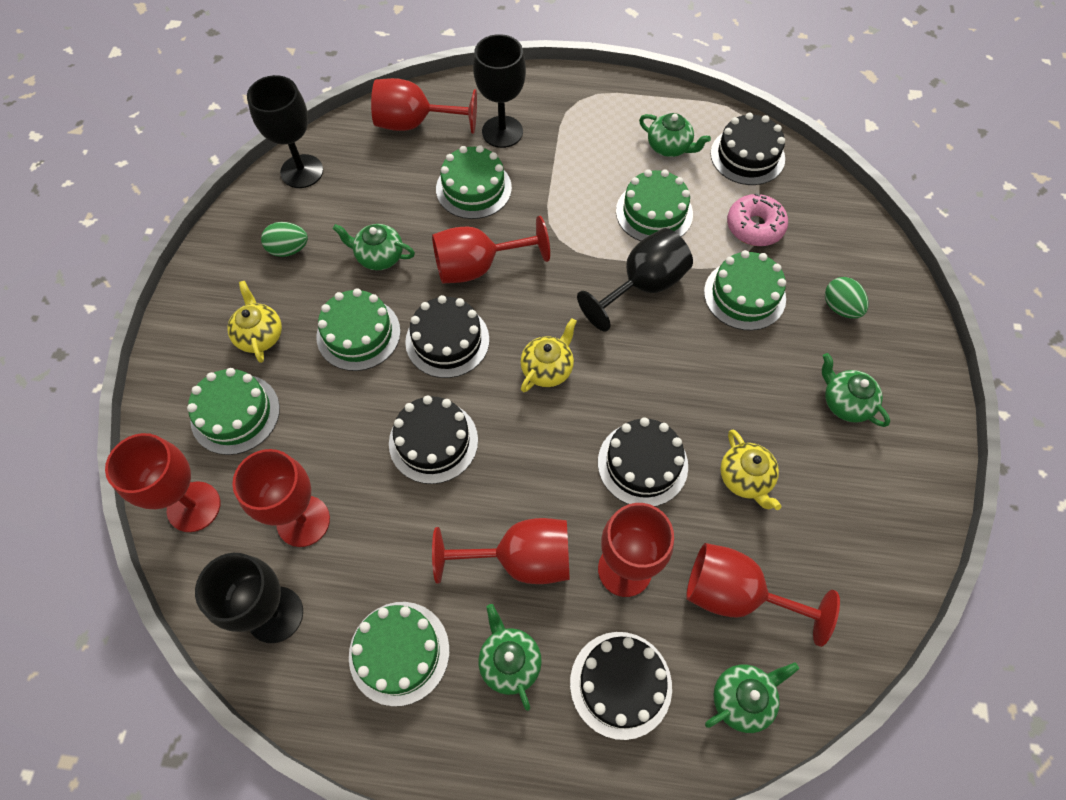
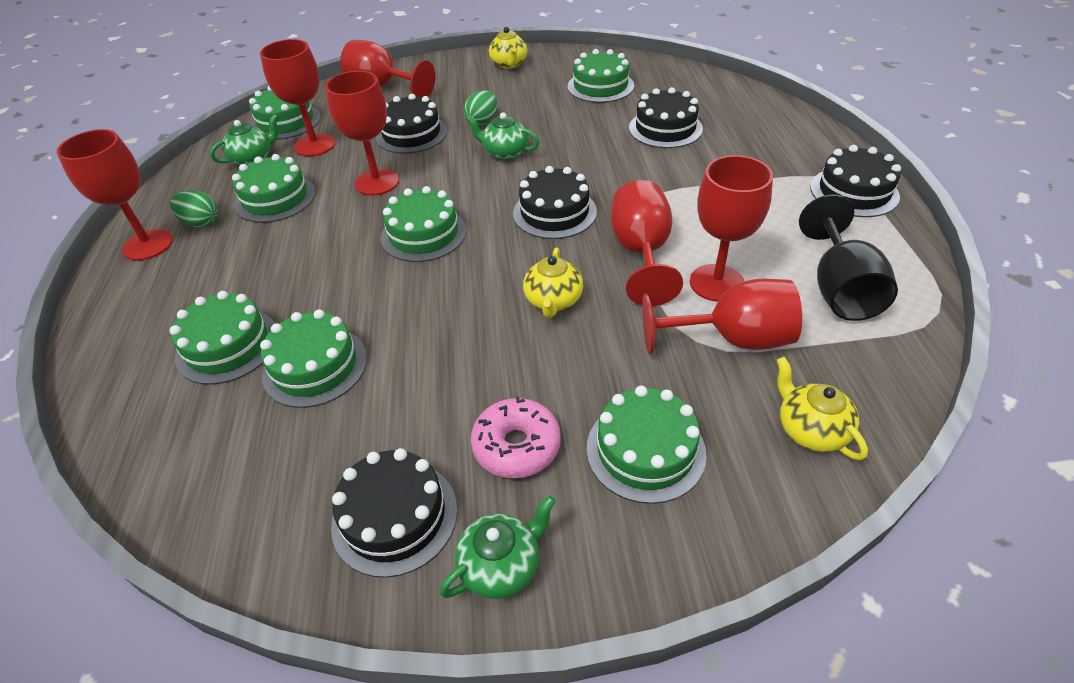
black goblet: [195,553,303,643] [247,75,323,188] [473,34,526,148] [577,228,693,332] = 4 -> [799,195,898,321] = 1
green cake: [187,368,280,455] [316,288,401,371] [349,602,449,706] [436,145,512,219] [616,169,693,241] [704,250,786,331] = 6 -> [170,291,275,385] [232,154,316,223] [249,86,321,140] [260,310,367,408] [381,186,466,262] [568,49,634,103] [586,386,707,504] = 7
green teapot: [333,224,415,270] [478,604,542,711] [639,113,711,157] [705,662,799,733] [822,353,890,427] = 5 -> [210,114,279,165] [439,495,556,599] [466,112,539,160] = 3

